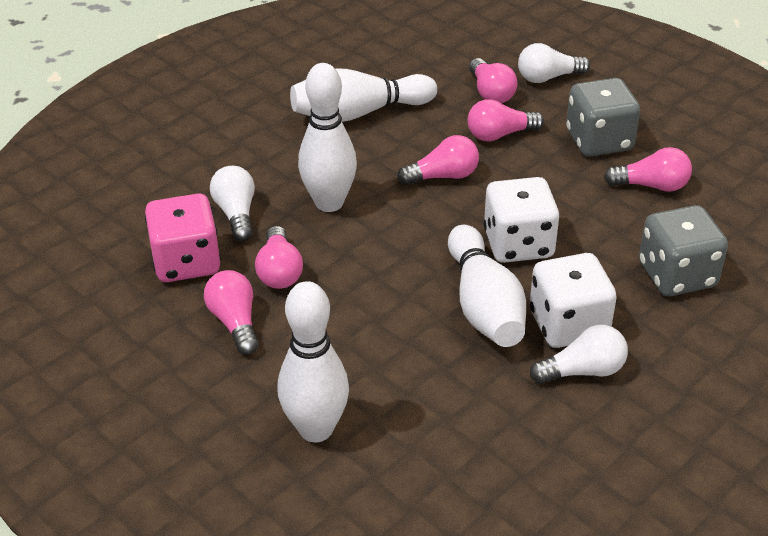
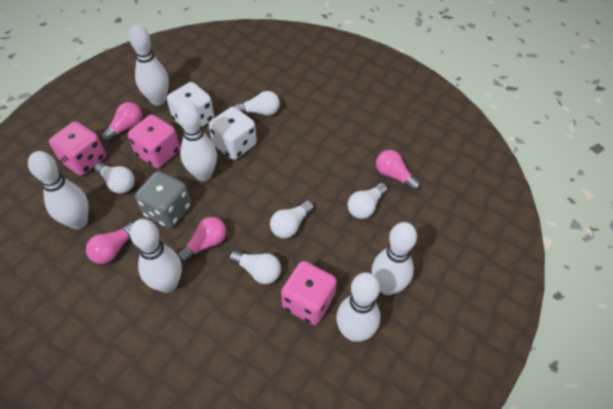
grey dice: [566,78,640,157] [639,205,728,296] = 2 -> [135,171,191,228] = 1
pink dice: [145,194,221,282] = 1 -> [49,121,106,176] [128,115,180,168] [281,261,337,325] = 3
pink light bulb: [204,270,259,355] [255,226,303,289] [397,135,479,185] [468,99,544,142] [469,58,518,103] [604,147,692,192] = 6 -> [86,223,133,264] [101,102,142,142] [177,217,226,263] [376,150,420,191] = 4
white bowling pin: [277,281,349,442] [290,69,437,122] [298,63,357,212] [448,225,526,347] = 4 -> [28,151,89,229] [129,25,169,106] [130,219,182,293] [177,101,217,181] [336,272,380,342] [372,222,417,295] = 6
white light bulb: [210,166,255,241] [518,43,590,83] [530,325,628,384] = 3 -> [94,163,135,194] [229,250,281,284] [234,91,280,116] [270,201,314,238] [348,183,387,219] = 5

